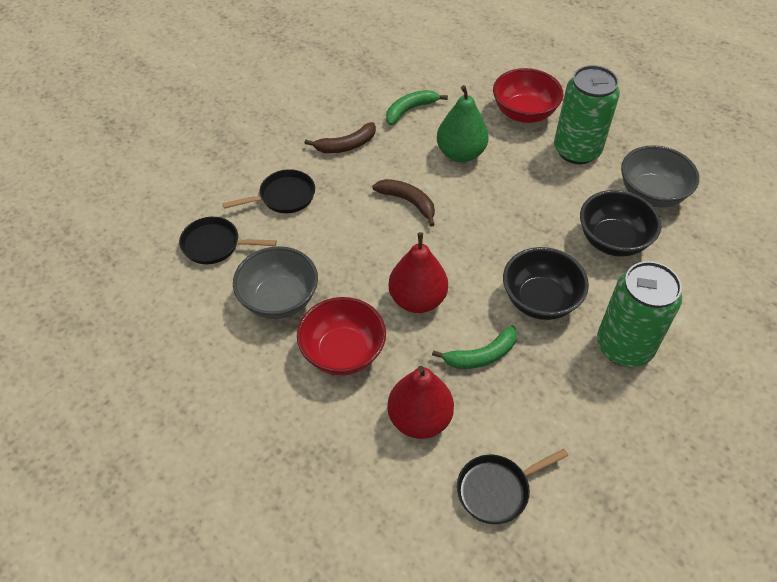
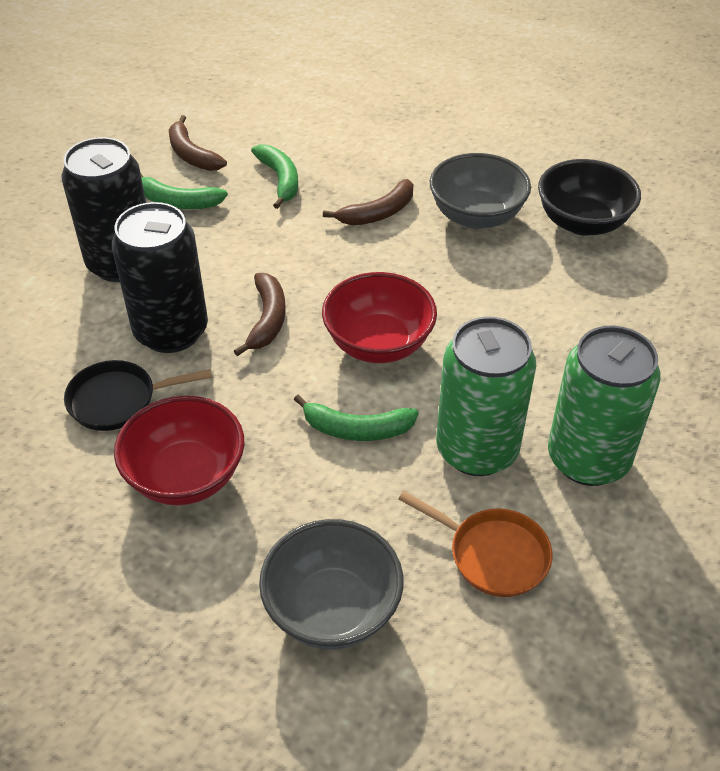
black bowl: [503,247,589,320] [580,190,661,257] = 2 -> [538,159,641,236] = 1
black can: none = 0 -> [61,137,146,282] [112,202,208,353] = 2
black pan: [179,217,277,264] [222,169,315,213] [457,449,568,524] = 3 -> [64,360,212,431] = 1
brown banana: [305,122,376,153] [372,179,435,226] = 2 -> [169,115,227,171] [234,273,286,356] [323,179,413,225] = 3
green banana: [386,90,448,125] [432,325,517,369] = 2 -> [141,174,228,209] [251,144,298,209] [294,395,419,441] = 3
green pear: [437,85,489,162] = 1 -> none = 0
orange pan: none = 0 -> [399,491,552,597] = 1
red pear: [387,366,454,439] [388,232,448,313] = 2 -> none = 0

